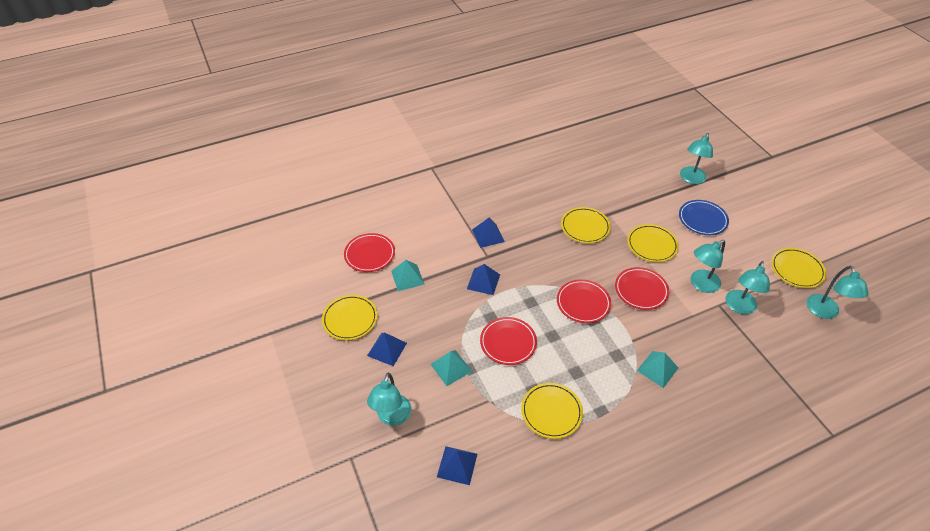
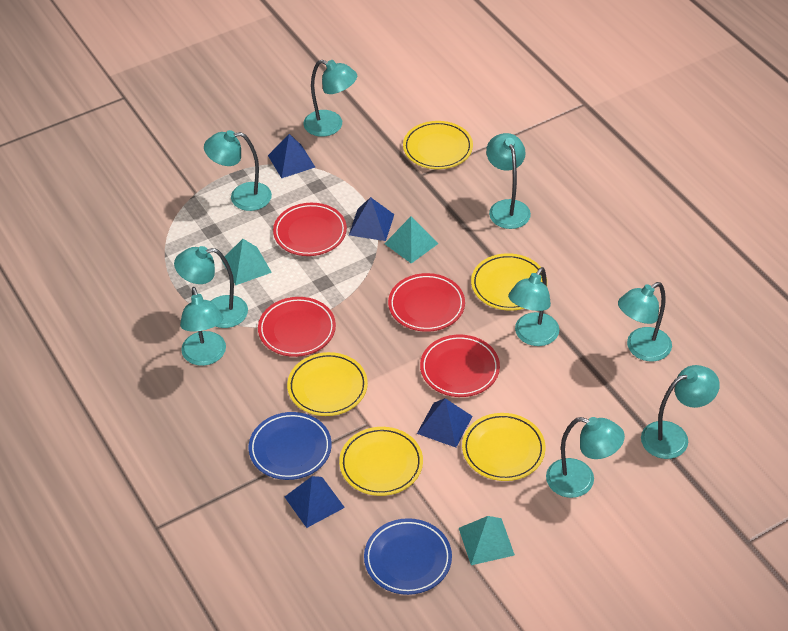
blue plate: [679,200,729,235] = 1 -> [249,412,332,480] [364,518,452,595] = 2
turquoise lamp: [367,373,412,426] [680,133,713,184] [691,240,725,293] [725,261,770,314] [807,266,869,319] = 5 -> [174,246,248,328] [180,287,226,366] [204,130,272,211] [303,60,357,137] [486,133,531,229] [508,267,559,346] [546,417,625,498] [618,282,672,361] [641,365,720,459] = 9

